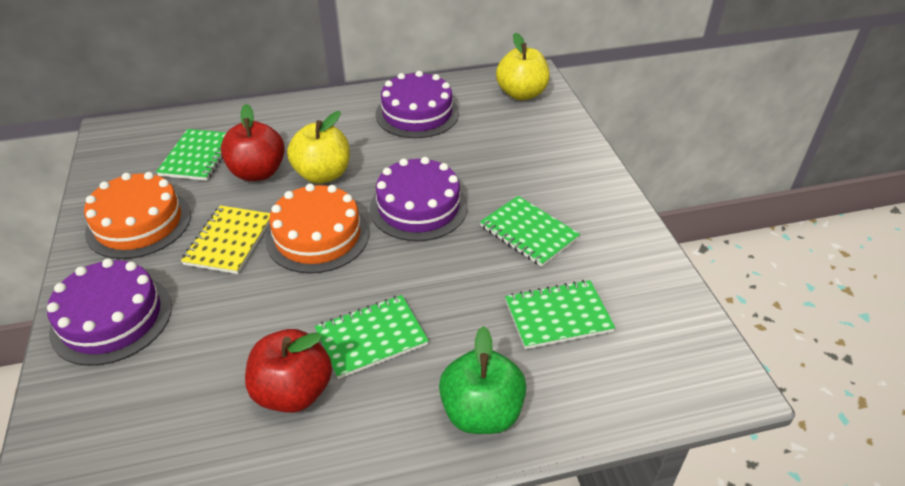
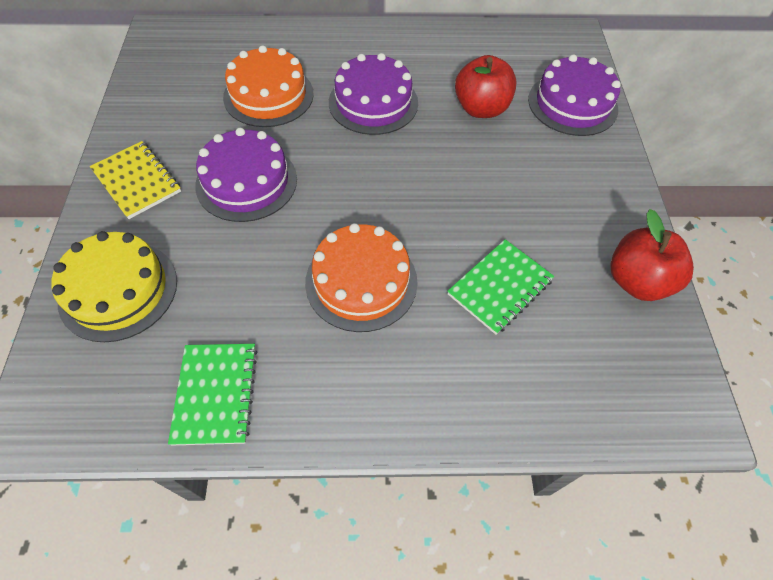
green apple: [439,326,526,434] = 1 -> none = 0
green notebook: [156,129,227,181] [315,295,429,379] [480,196,580,267] [505,280,615,349] = 4 -> [168,344,257,445] [447,239,554,335] = 2
yellow apple: [287,111,350,184] [496,33,550,100] = 2 -> none = 0
yellow cake: none = 0 -> [51,231,177,342] = 1

